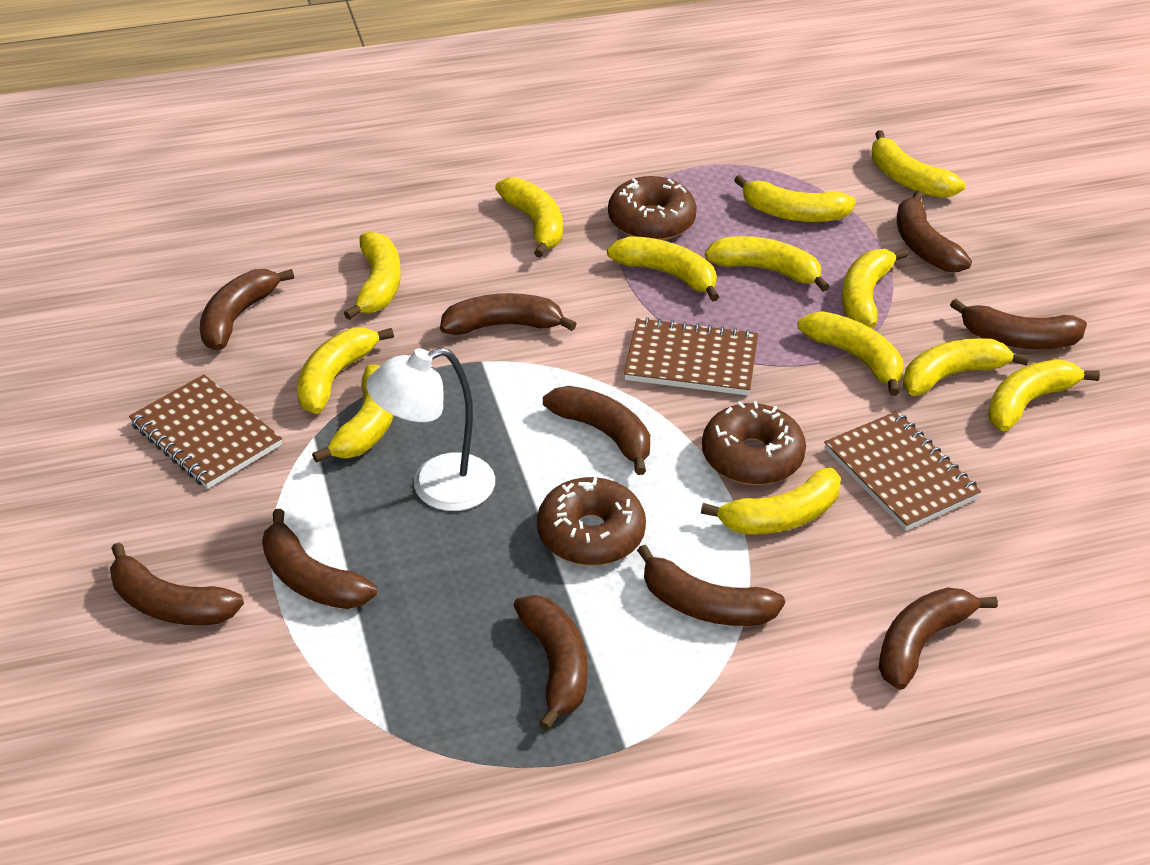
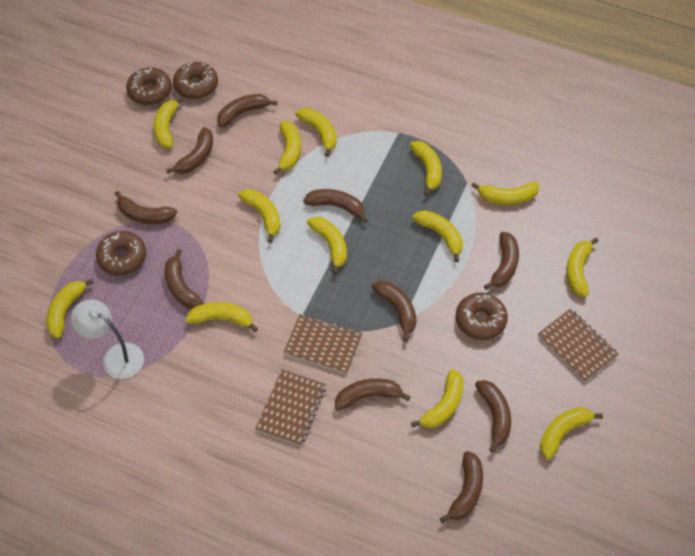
brown donut: [537,477,646,566] [608,176,697,240] [702,401,806,485] = 3 -> [96,231,146,276] [126,67,172,105] [173,62,218,99] [456,293,508,340] = 4

